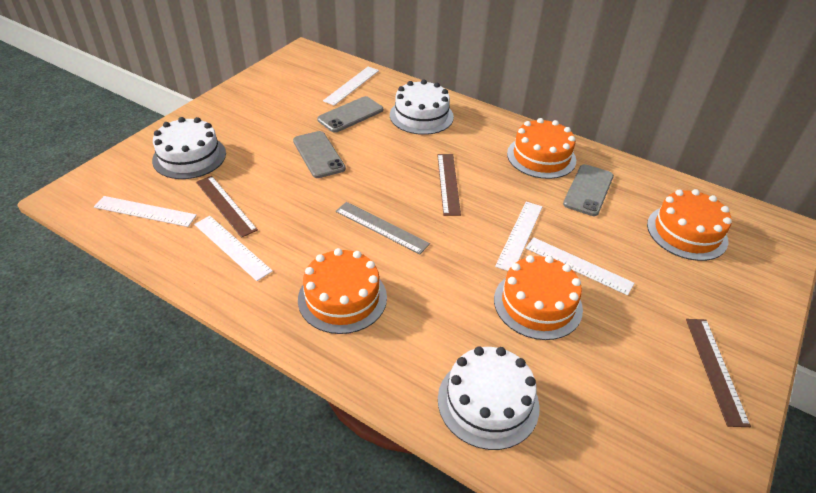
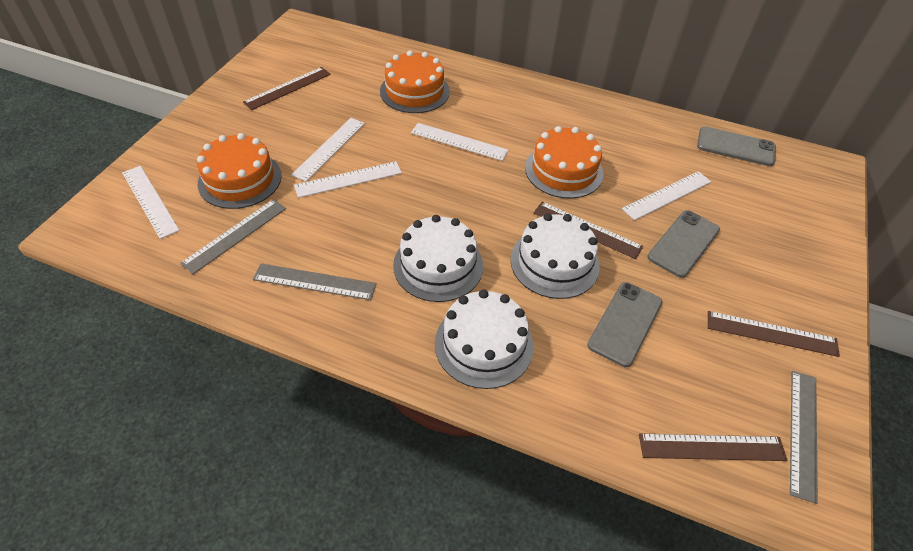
brown ruler: [196,176,258,238] [437,154,461,216] [686,319,751,427] = 3 -> [243,67,331,110] [534,202,643,259] [639,433,788,461] [708,311,840,357] = 4
grey ruler: [336,202,430,254] = 1 -> [180,199,286,274] [253,263,377,300] [790,371,818,504] = 3
orange cake: [298,248,387,334] [494,255,583,340] [507,118,576,179] [647,189,732,261] = 4 -> [197,133,282,209] [380,51,450,113] [525,126,603,199] = 3

